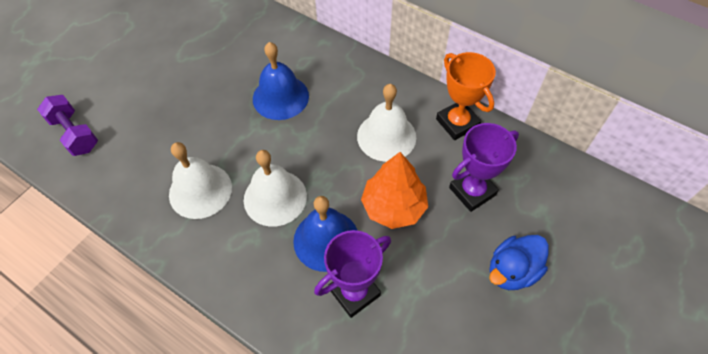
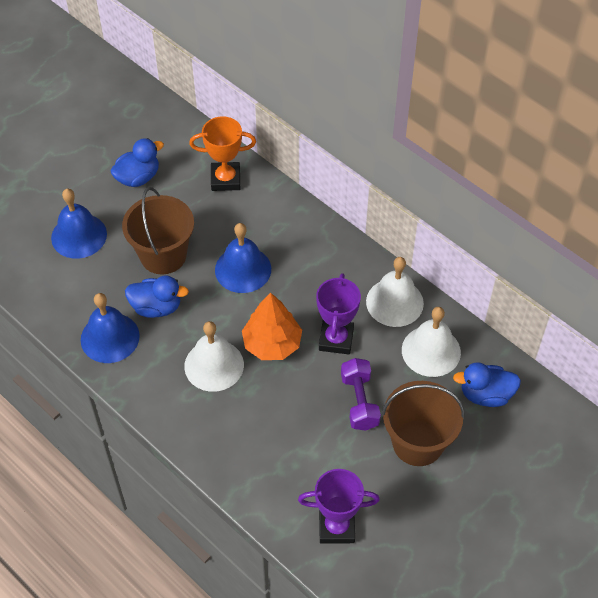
blue bell: [253,42,309,120] [293,196,358,272] = 2 -> [51,189,107,259] [81,293,140,363] [215,223,271,293] = 3
blue duck: [489,235,549,290] = 1 -> [111,138,164,187] [125,275,189,318] [453,362,521,407] = 3
brown bucket: none = 0 -> [122,187,194,274] [382,381,465,466] = 2

